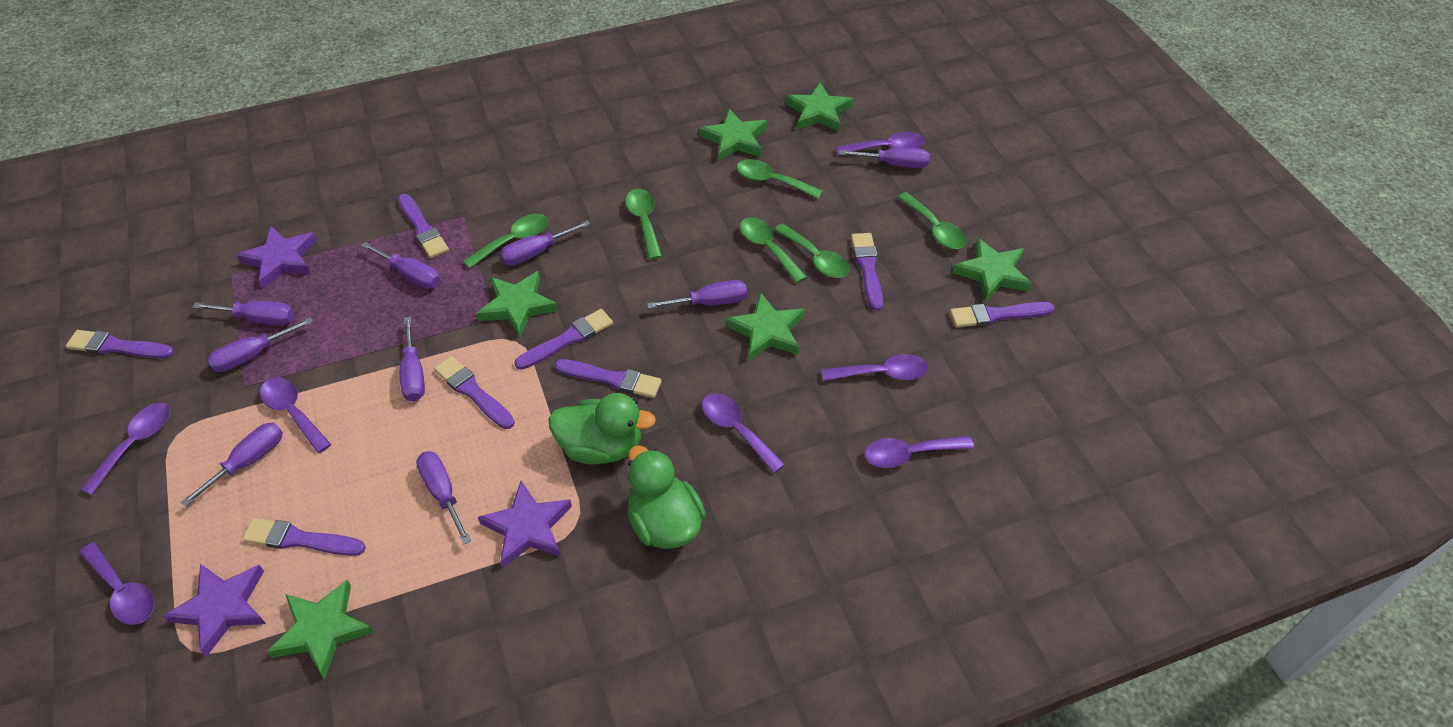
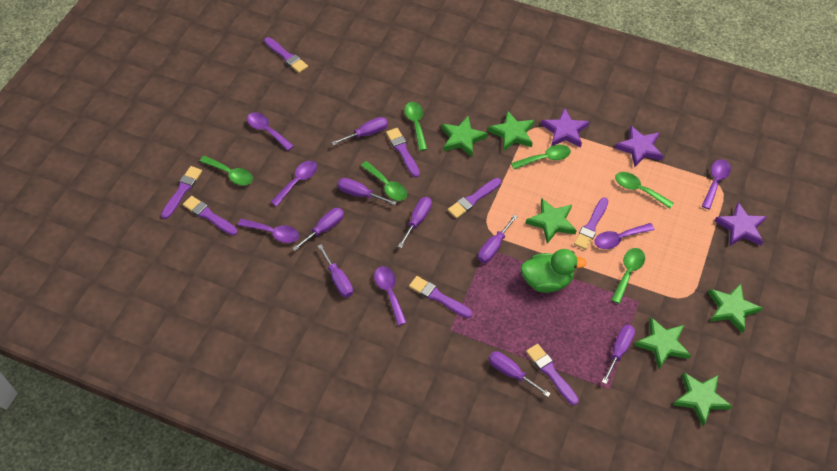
green duck: [548,393,656,464] [627,445,706,549] = 2 -> [521,249,587,293] = 1
purple screwdriver: [181,423,283,507] [193,301,294,326] [207,317,313,372] [361,242,440,289] [400,316,425,401] [416,451,471,544] [500,220,591,266] [647,280,747,309] [839,147,930,168] = 9 -> [292,208,344,251] [318,244,353,298] [331,117,388,145] [337,178,397,205] [398,197,432,248] [478,214,518,263] [489,351,551,397] [602,325,635,384] = 8
purple spoon: [80,403,170,495] [80,542,155,625] [260,377,331,453] [702,393,785,473] [822,354,928,381] [836,132,925,155] [864,436,974,468] = 7 -> [238,218,299,243] [247,112,294,151] [271,161,318,207] [374,266,407,326] [594,223,655,249] [702,159,731,209] = 6

